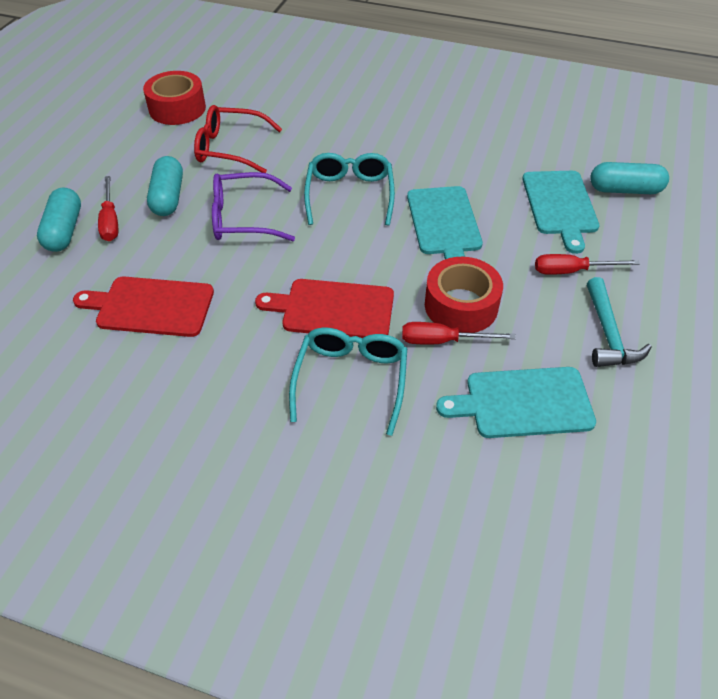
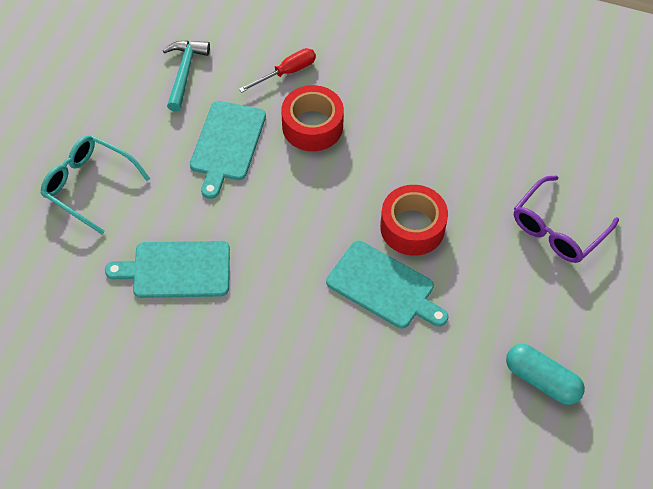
red cutting board: [73,277,214,337] [255,279,394,338] = 2 -> none = 0
red glasses: [194,105,282,173] = 1 -> none = 0
red screwdriver: [98,176,118,241] [402,322,516,345] [535,254,640,275] = 3 -> [239,48,316,93] = 1
turquoise capsule: [37,187,81,252] [147,156,183,216] [590,162,669,194] = 3 -> [506,344,585,405] = 1
turquoise glasses: [289,328,407,436] [304,153,395,226] = 2 -> [40,135,150,234] = 1

